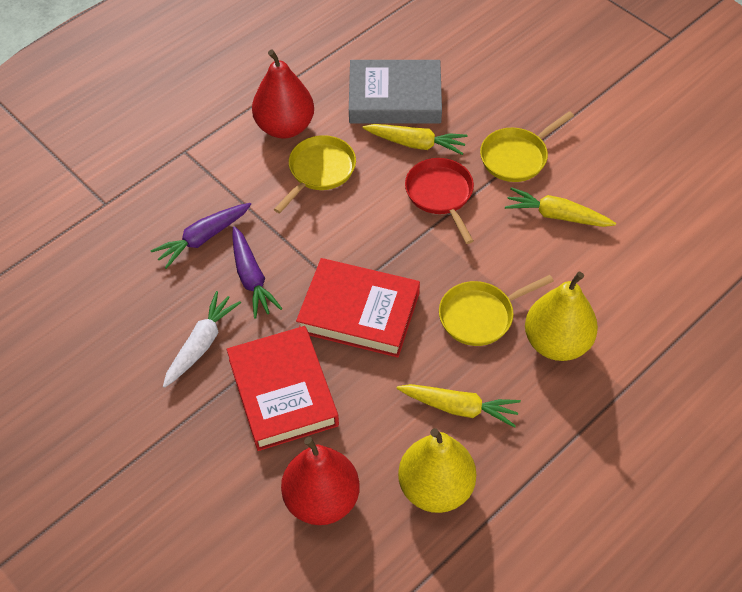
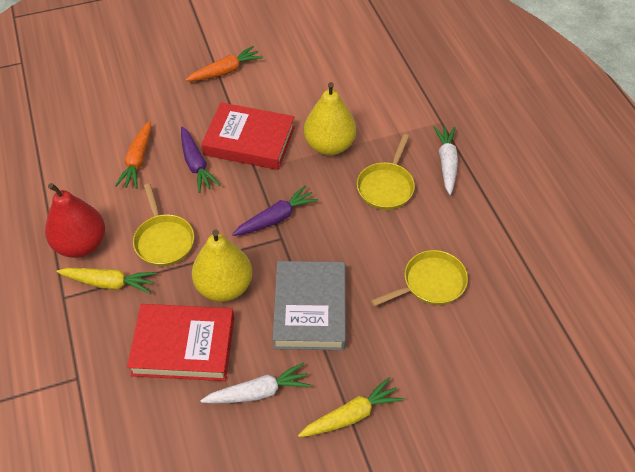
orange carrot: none = 0 -> [115,121,151,189] [185,46,263,81] = 2
red pan: [405,158,474,244] = 1 -> none = 0
red pear: [252,50,314,139] [281,437,360,525] = 2 -> [45,183,105,258] = 1
white carrot: [163,291,241,388] = 1 -> [200,362,311,404] [434,126,458,195] = 2
yellow carrot: [363,124,468,155] [397,384,521,428] [505,187,616,227] = 3 -> [56,268,156,293] [298,377,403,437] = 2

